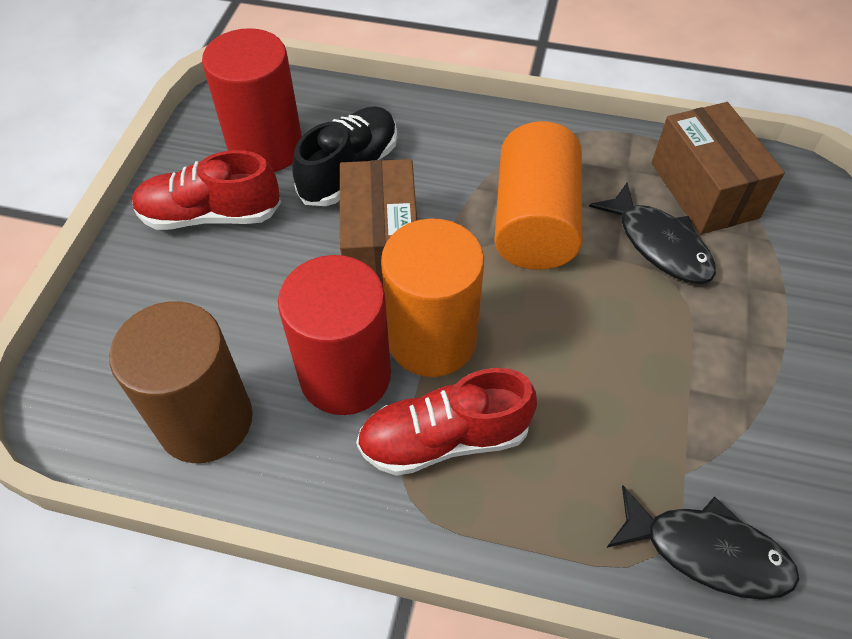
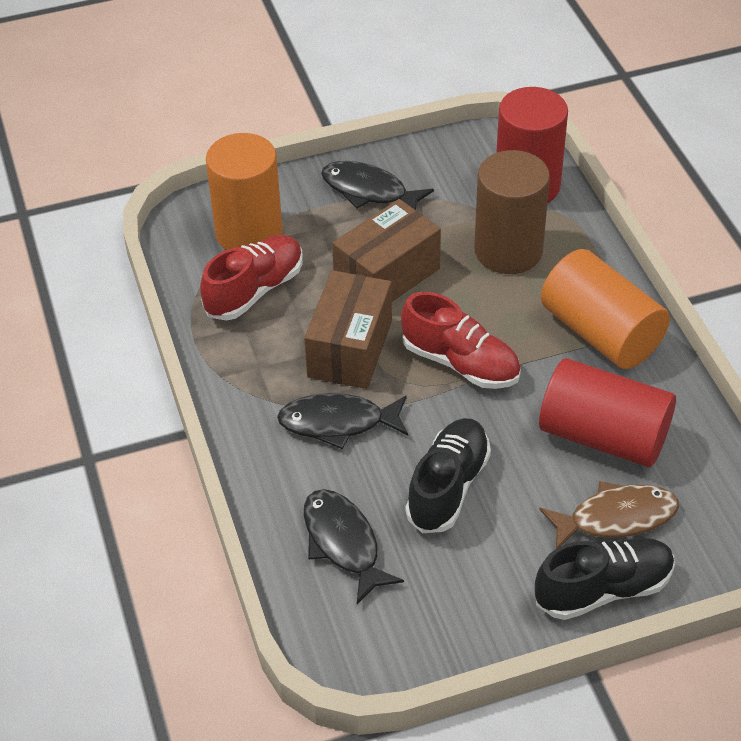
black fish: [589,182,716,284] [607,486,799,600] = 2 -> [277,393,408,449] [304,489,404,604] [321,161,434,210] = 3
black shoe: [292,106,397,206] = 1 -> [406,418,491,533] [535,538,675,620] = 2
brown fish: none = 0 -> [539,481,679,548] = 1

